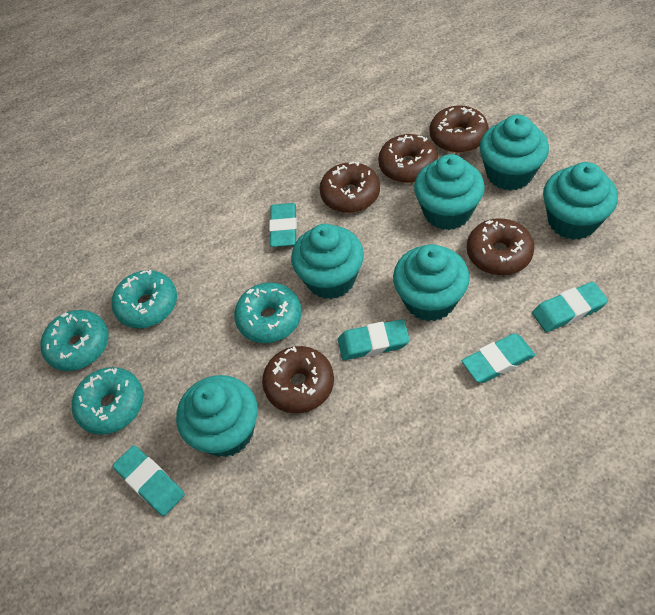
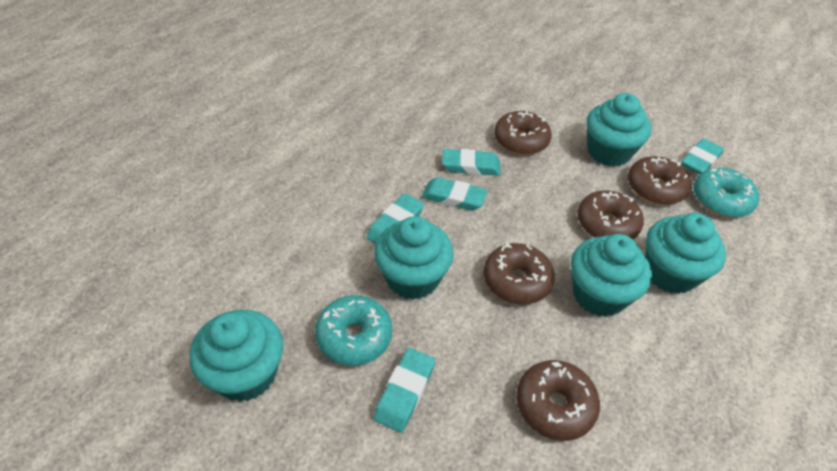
turquoise cupcake: [176,375,258,457] [291,224,364,299] [393,244,470,321] [414,154,485,230] [480,114,549,191] [543,162,618,240] = 6 -> [190,310,283,402] [374,216,454,300] [571,234,652,317] [587,93,652,167] [645,213,726,294] = 5
turquoise donut: [41,310,109,371] [72,367,143,435] [111,270,177,328] [234,283,302,343] = 4 -> [315,295,392,366] [693,168,759,218] = 2

